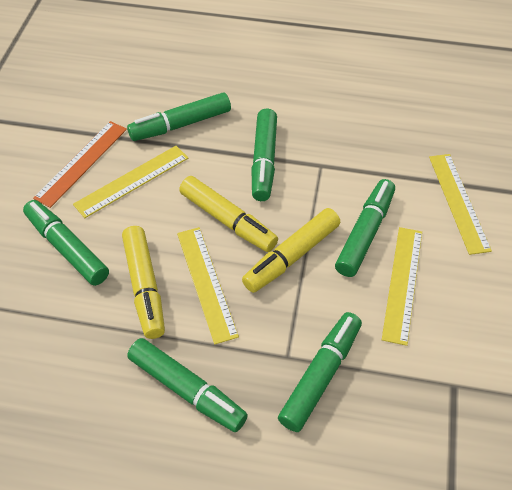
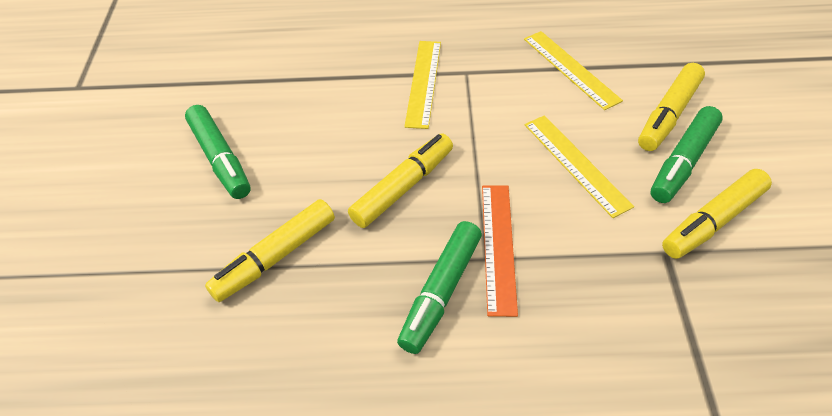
green marker: [23,200,109,286] [127,93,231,141] [127,338,248,432] [251,109,277,201] [278,312,362,432] [335,179,395,277] = 6 -> [185,105,251,199] [397,221,482,354] [651,106,723,203] = 3
yellow marker: [122,226,165,339] [179,176,278,252] [242,208,340,293] = 3 -> [205,199,335,302] [348,134,453,228] [638,63,705,151] [662,169,772,259] = 4
yellow ruler: [73,146,188,218] [177,227,239,344] [382,227,422,346] [429,154,492,255] = 4 -> [404,41,441,129] [524,31,623,110] [525,115,634,218] = 3

